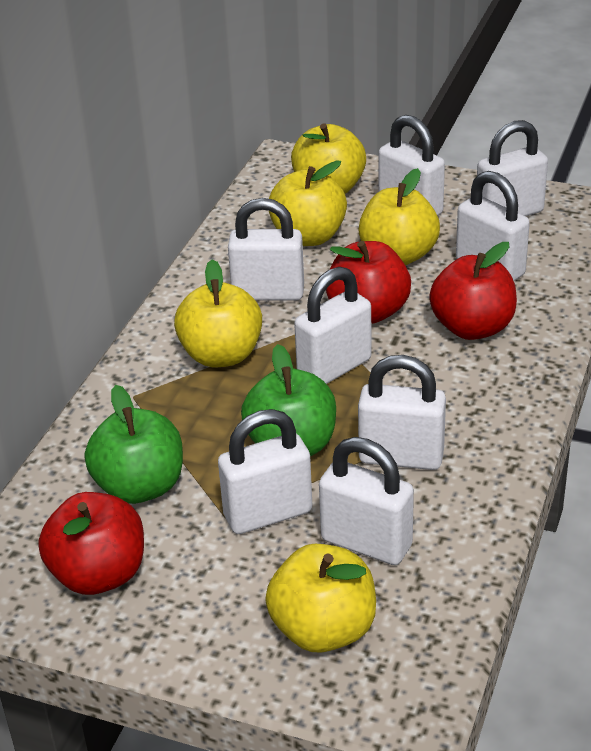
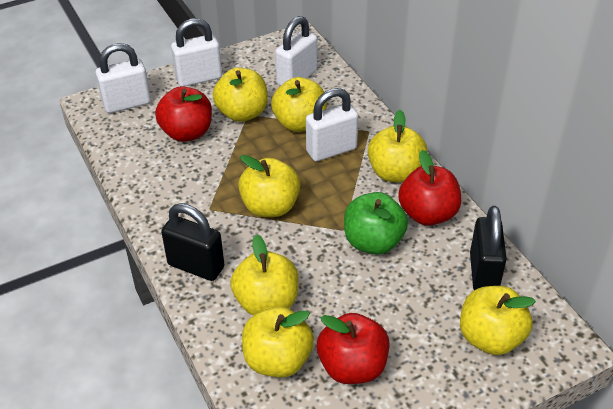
black padlock: none = 0 -> [161,203,224,281] [470,206,507,290] = 2
green apple: [85,385,183,504] [241,344,336,456] = 2 -> [344,192,408,255] = 1
white padlock: [218,409,312,534] [228,198,304,301] [294,267,372,384] [319,437,414,565] [358,355,446,470] [379,115,445,216] [456,171,530,281] [477,120,548,216] = 8 -> [96,43,151,113] [171,18,222,87] [275,16,317,86] [306,88,358,161] = 4
yellow apple: [174,259,262,367] [265,544,376,653] [269,160,347,246] [291,123,366,194] [359,168,440,265] = 5 -> [213,68,268,122] [231,234,299,316] [238,155,300,217] [242,307,314,378] [271,77,327,132] [368,110,428,183] [460,286,536,355] = 7

